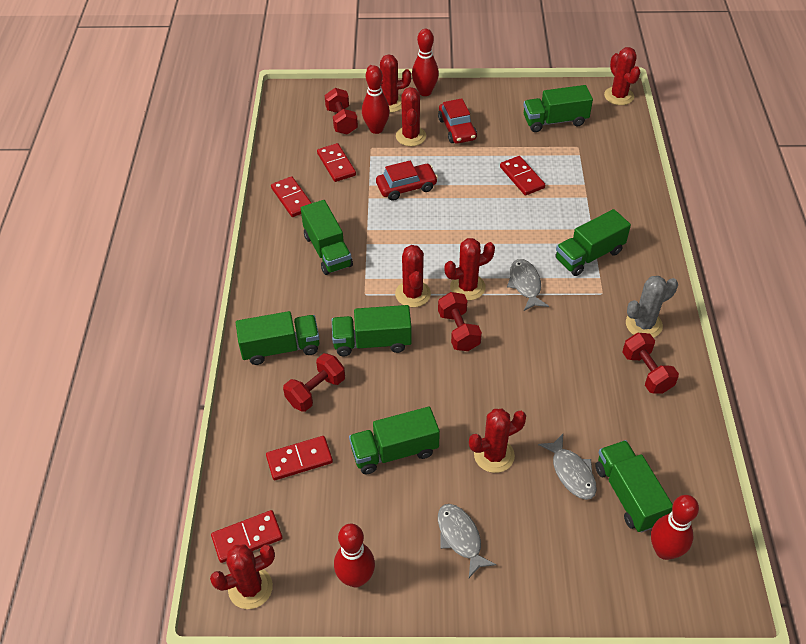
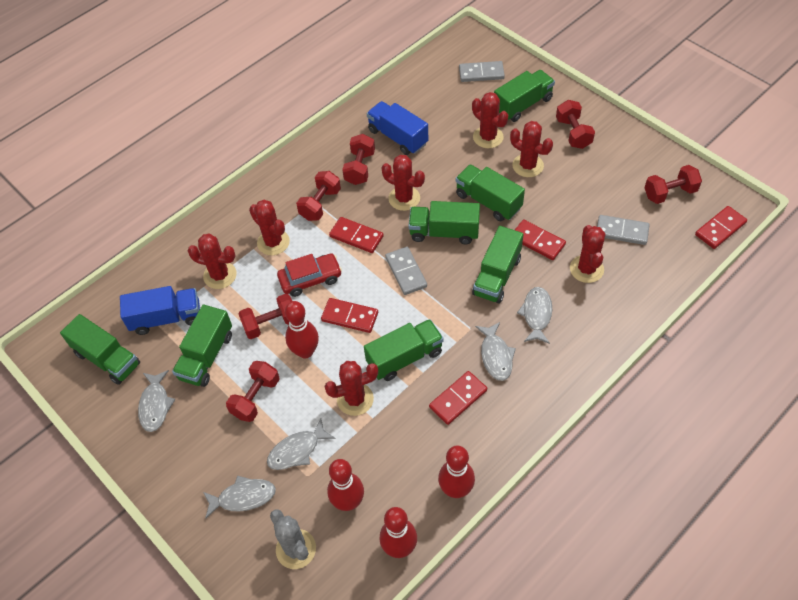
blue truck: none = 0 -> [120,286,200,335] [367,101,428,155] = 2
grey domino: none = 0 -> [385,247,427,295] [459,61,505,82] [597,215,650,245] = 3
grey fish: [438,504,497,578] [507,259,549,311] [538,434,597,500] = 3 -> [138,370,175,432] [203,475,276,519] [267,419,336,470] [475,322,516,381] [517,287,552,344] = 5
red car: [376,161,438,201] [438,98,477,144] = 2 -> [277,253,342,297] = 1
red dumbbell: [283,353,345,412] [324,88,358,134] [438,292,482,351] [622,333,679,393] = 4 -> [226,361,280,422] [238,294,292,339] [296,171,341,221] [342,134,375,185] [556,100,595,149] [644,165,702,204] = 6

